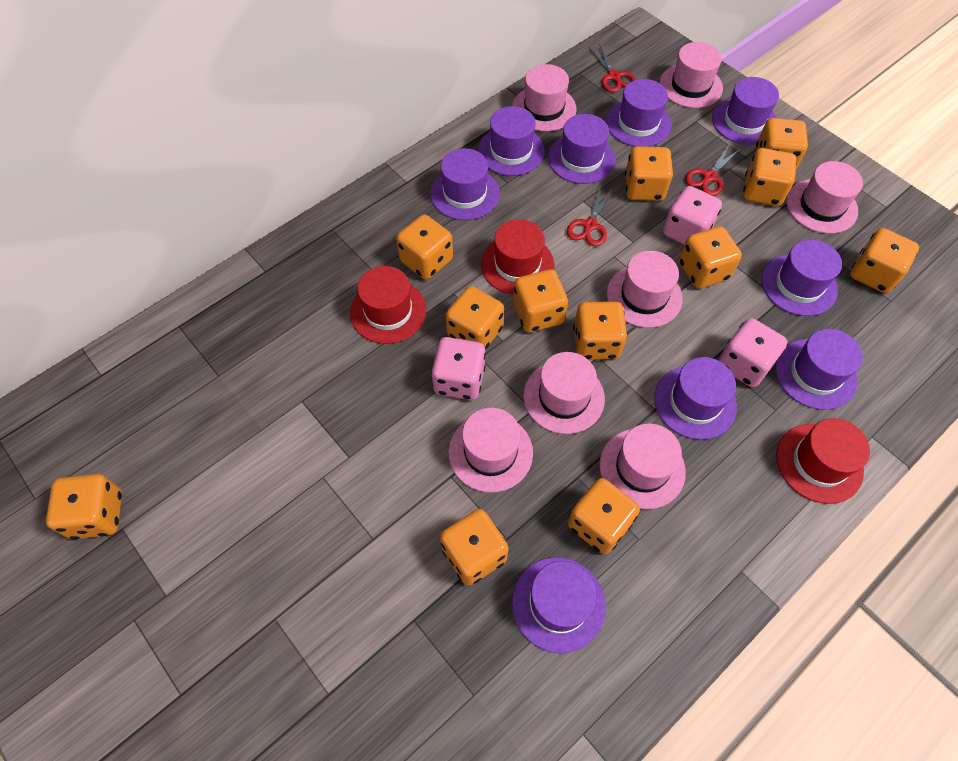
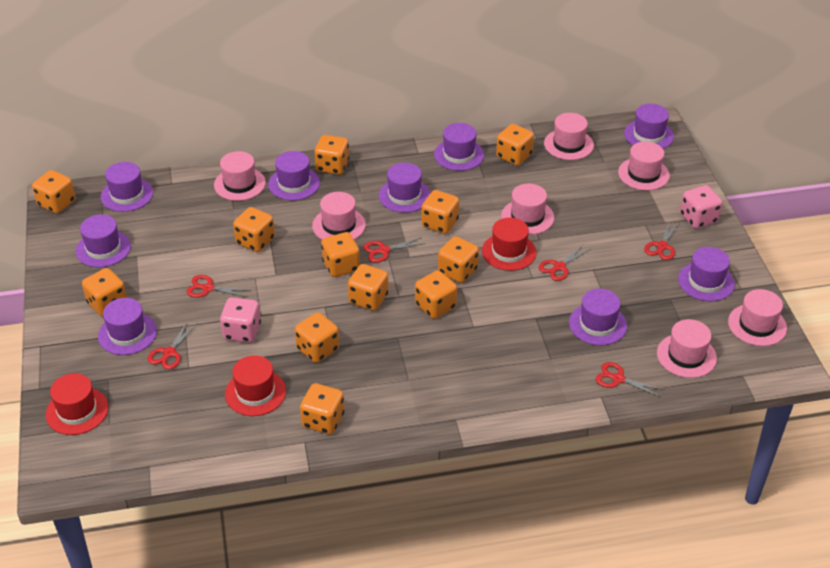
pink dice: [431,337,486,400] [663,186,722,245] [718,318,788,387] = 3 -> [220,297,261,343] [680,185,722,229] = 2
red scissors: [567,186,613,246] [589,44,636,92] [685,145,740,196] = 3 -> [148,321,197,369] [187,275,250,298] [363,237,425,263] [539,244,592,281] [596,362,665,397] [644,220,679,260] = 6

